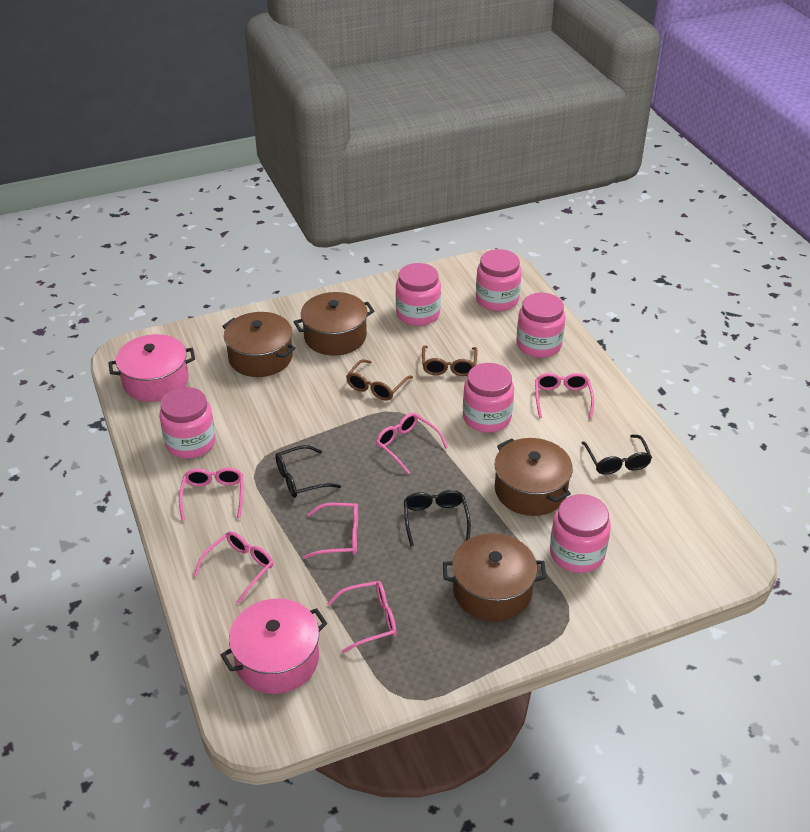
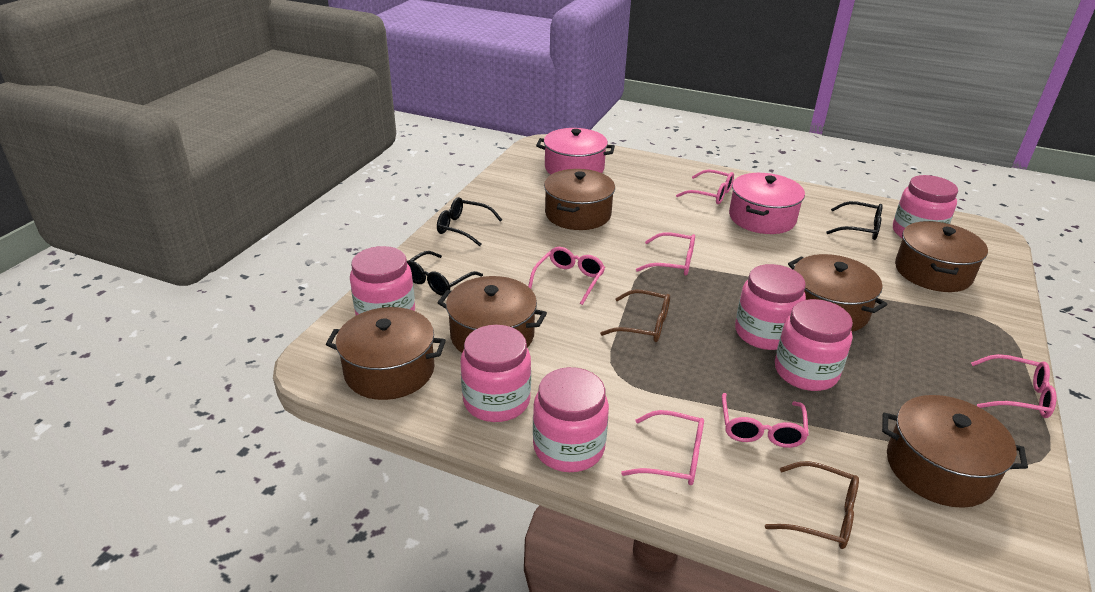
brown pot: [222,312,295,377] [294,292,375,356] [443,533,547,622] [495,438,573,516] = 4 -> [326,307,446,400] [437,276,547,353] [544,169,615,230] [788,254,887,332] [882,395,1028,508] [895,221,988,292] = 6

